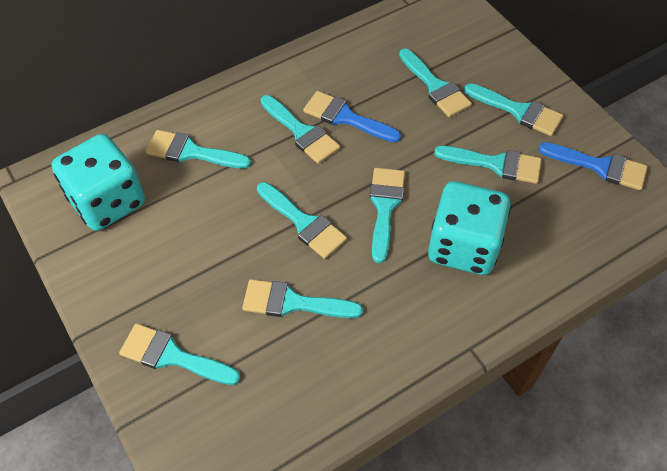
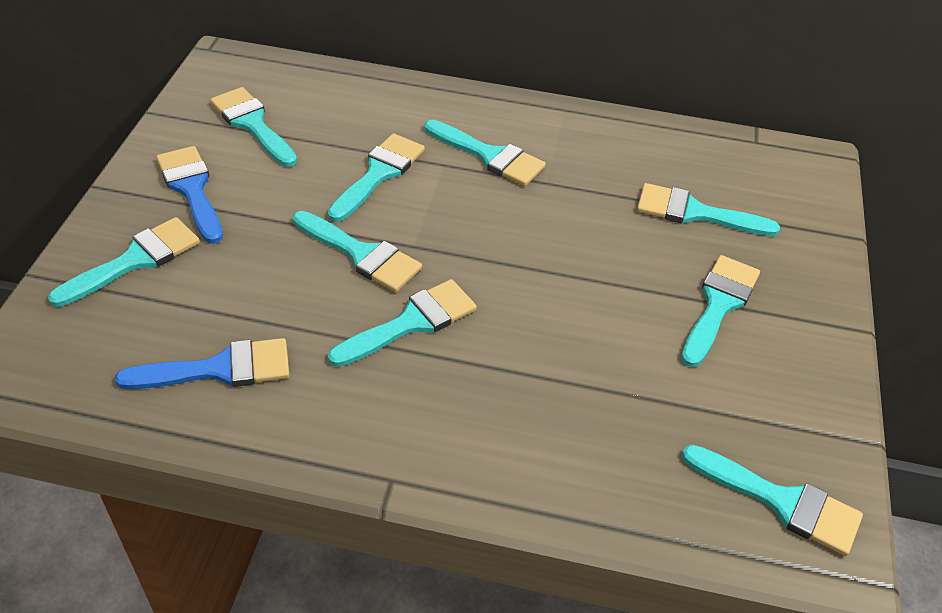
turquoise dice: [52,134,145,231] [428,181,511,275] = 2 -> none = 0

